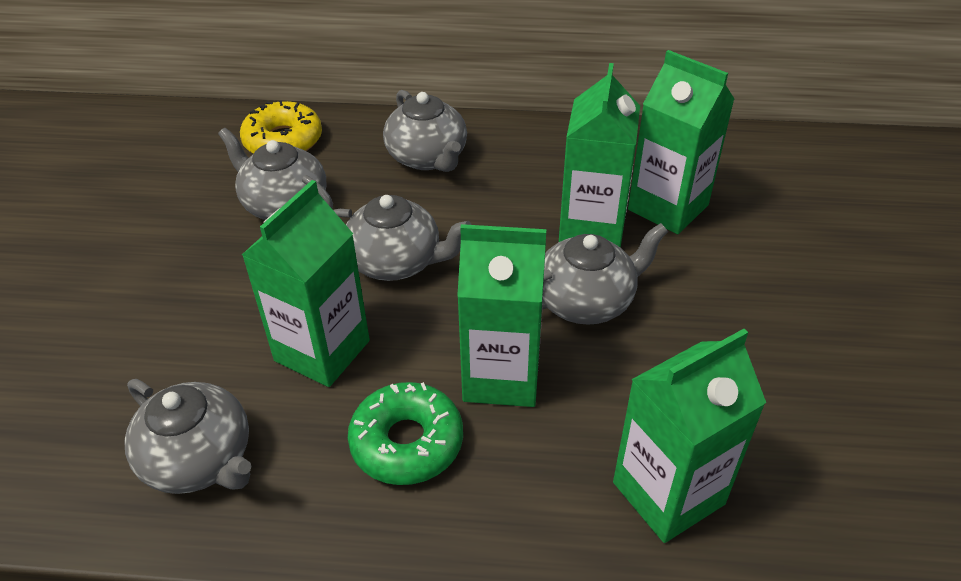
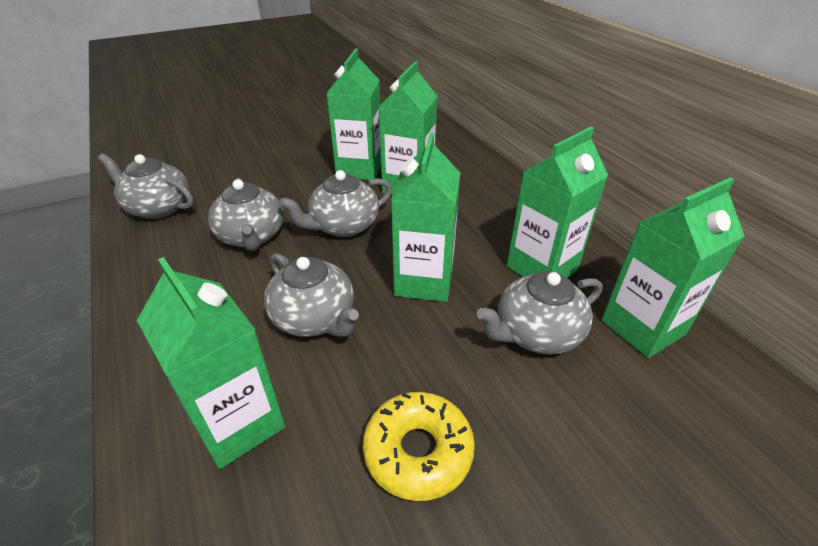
green carton: [242,180,370,387] [457,224,546,407] [559,63,640,248] [613,329,766,543] [628,50,735,234] = 5 -> [137,257,286,469] [326,48,381,180] [378,61,437,195] [391,133,460,302] [507,127,608,278] [601,178,745,358] = 6
green donut: [348,382,463,485] = 1 -> none = 0

